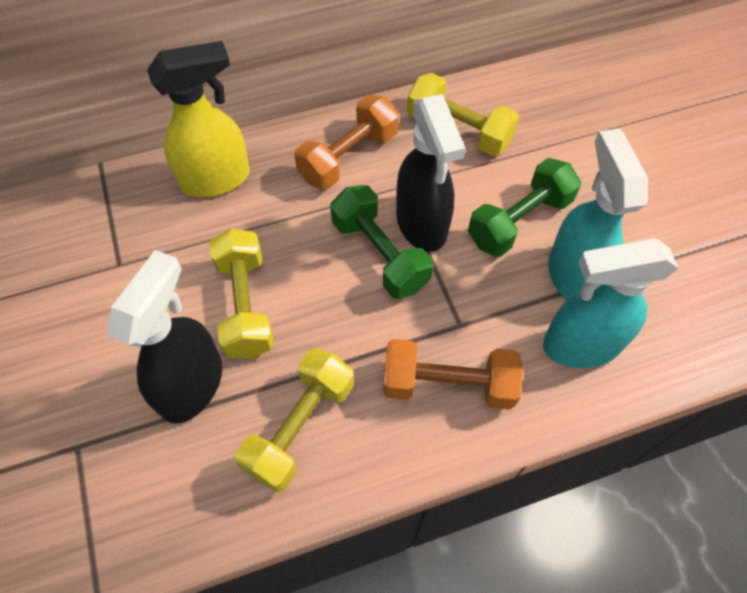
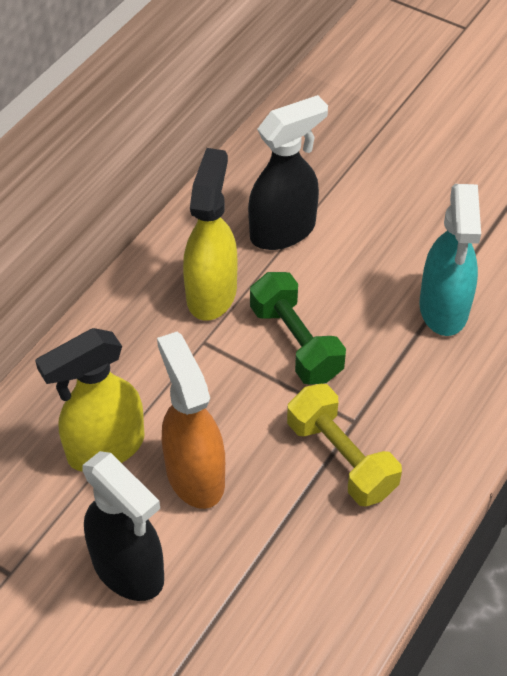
green dumbbell: [330,185,433,299] [468,158,581,257] = 2 -> [250,272,346,385] = 1
orange dumbbell: [294,95,399,190] [383,339,523,410] = 2 -> none = 0
orange spray bottle: none = 0 -> [157,332,225,509] = 1
turquoise spray bottle: [543,238,679,368] [548,129,648,301] = 2 -> [419,184,481,336] = 1
yellow dumbbell: [209,228,274,358] [235,348,354,492] [407,73,520,156] = 3 -> [287,384,402,507] = 1
yellow spray bottle: [147,41,250,197] = 1 -> [35,328,144,472] [183,148,237,321] = 2

